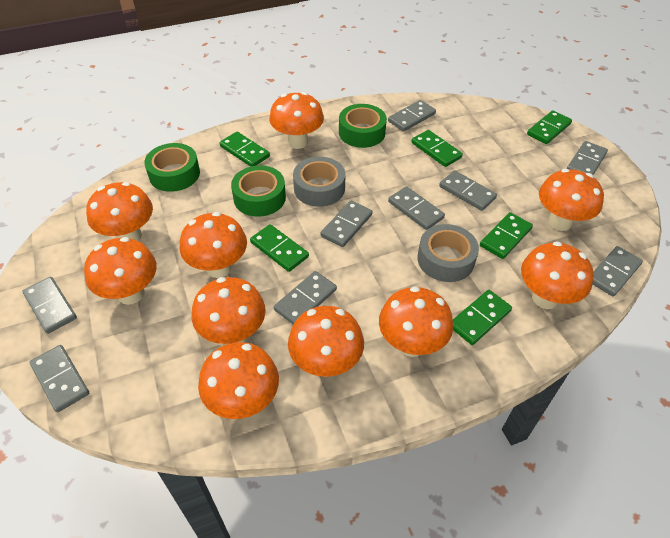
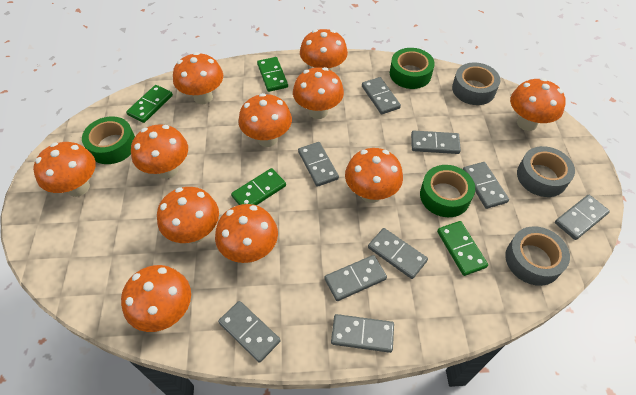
green domino: [220,132,270,167] [250,224,309,272] [411,130,463,167] [453,290,512,345] [480,212,533,259] [527,110,572,144] = 6 -> [126,85,173,123] [231,168,286,205] [257,57,288,92] [437,221,488,276] = 4
grey tape: [293,157,345,207] [418,224,479,282] = 2 -> [452,62,500,105] [505,226,570,286] [517,146,575,197] = 3
orange mushroom: [84,237,157,305] [86,182,153,241] [180,212,247,278] [192,277,266,345] [198,342,279,419] [269,92,324,149] [288,306,364,377] [379,286,453,357] [521,241,594,309] [539,169,604,231] = 10 -> [33,142,96,197] [121,265,191,332] [131,124,188,179] [157,187,219,243] [173,52,223,104] [215,204,278,263] [239,93,292,147] [293,67,344,119] [300,29,348,71] [345,148,403,203] [510,78,566,131] = 11

